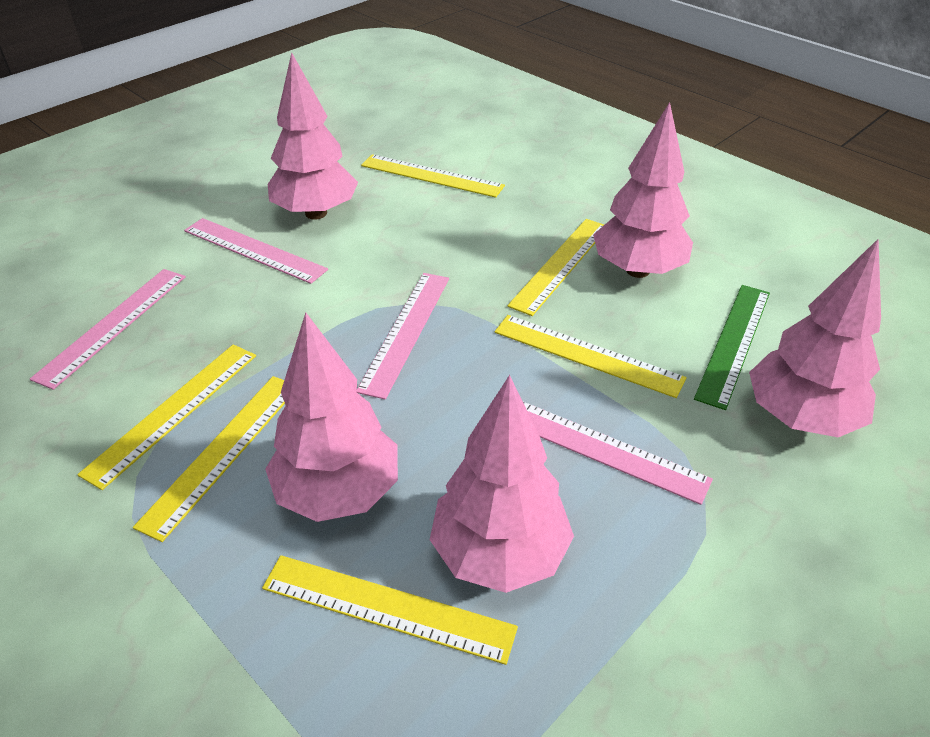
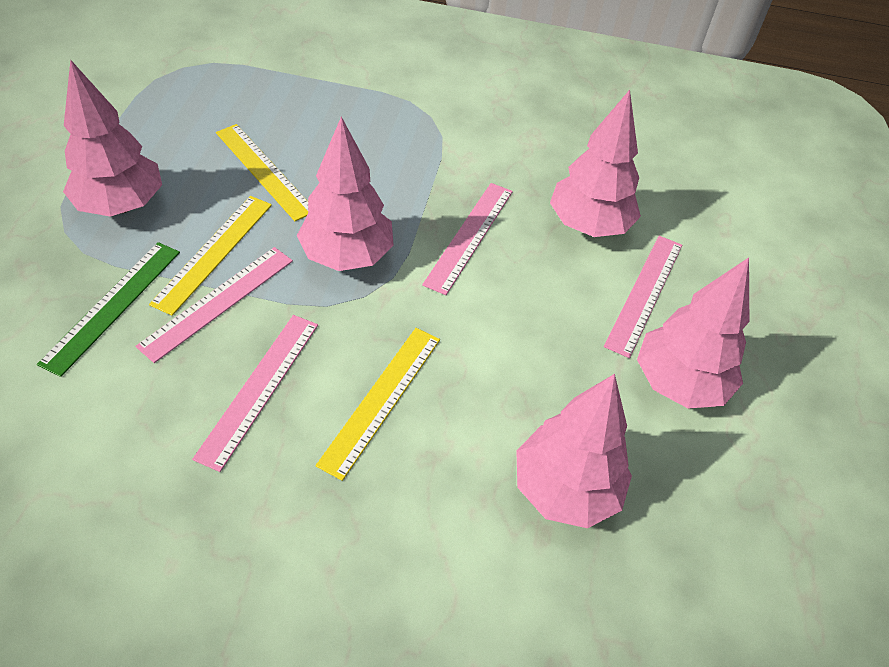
yellow ruler: [77,344,256,490] [133,376,285,542] [262,555,518,665] [361,154,505,198] [495,315,687,398] [507,219,604,316] = 6 -> [149,196,272,316] [216,124,308,221] [316,328,440,481] = 3

